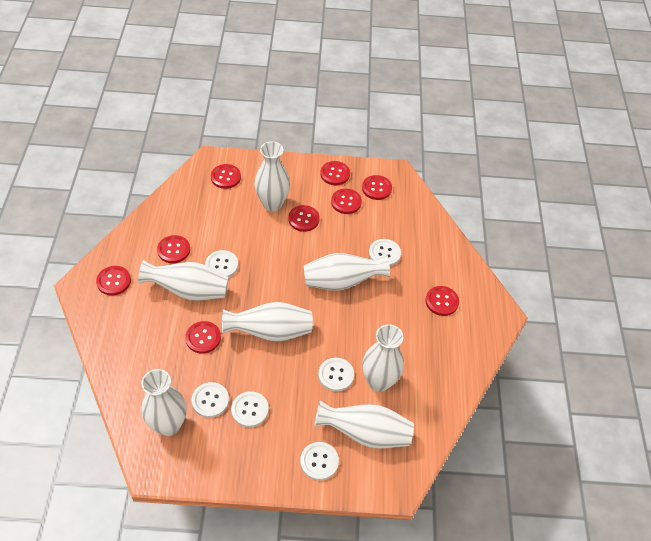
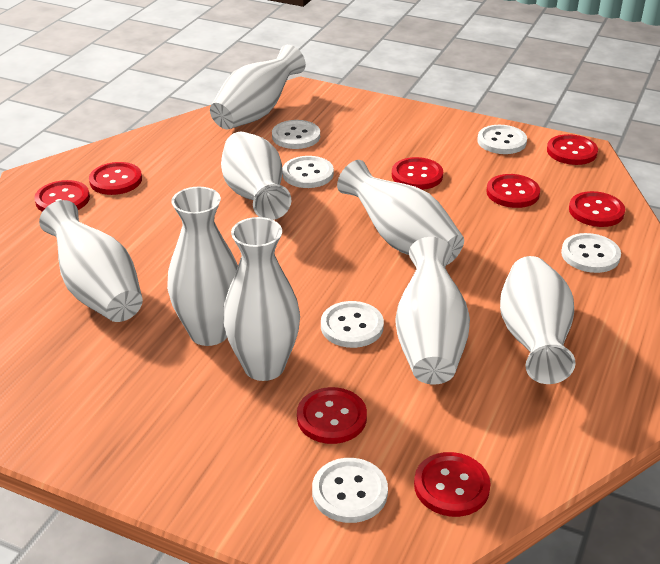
red button: [96,266,131,296] [157,235,190,263] [185,321,221,354] [211,164,241,189] [288,205,320,232] [320,161,350,185] [331,189,362,214] [362,175,392,200] [425,286,459,316] = 9 -> [34,180,90,212] [89,162,142,195] [297,387,367,444] [392,157,443,190] [414,452,491,517] [486,174,540,208] [547,134,598,165] [569,191,625,227] = 8
white vase: [138,260,229,301] [141,369,186,436] [222,302,313,342] [254,141,290,211] [304,253,390,291] [314,400,414,449] [362,324,404,392] = 7 -> [39,200,143,322] [167,187,238,346] [210,45,306,129] [221,132,291,220] [223,217,300,381] [337,160,464,265] [395,237,470,385] [500,256,576,384] = 8

